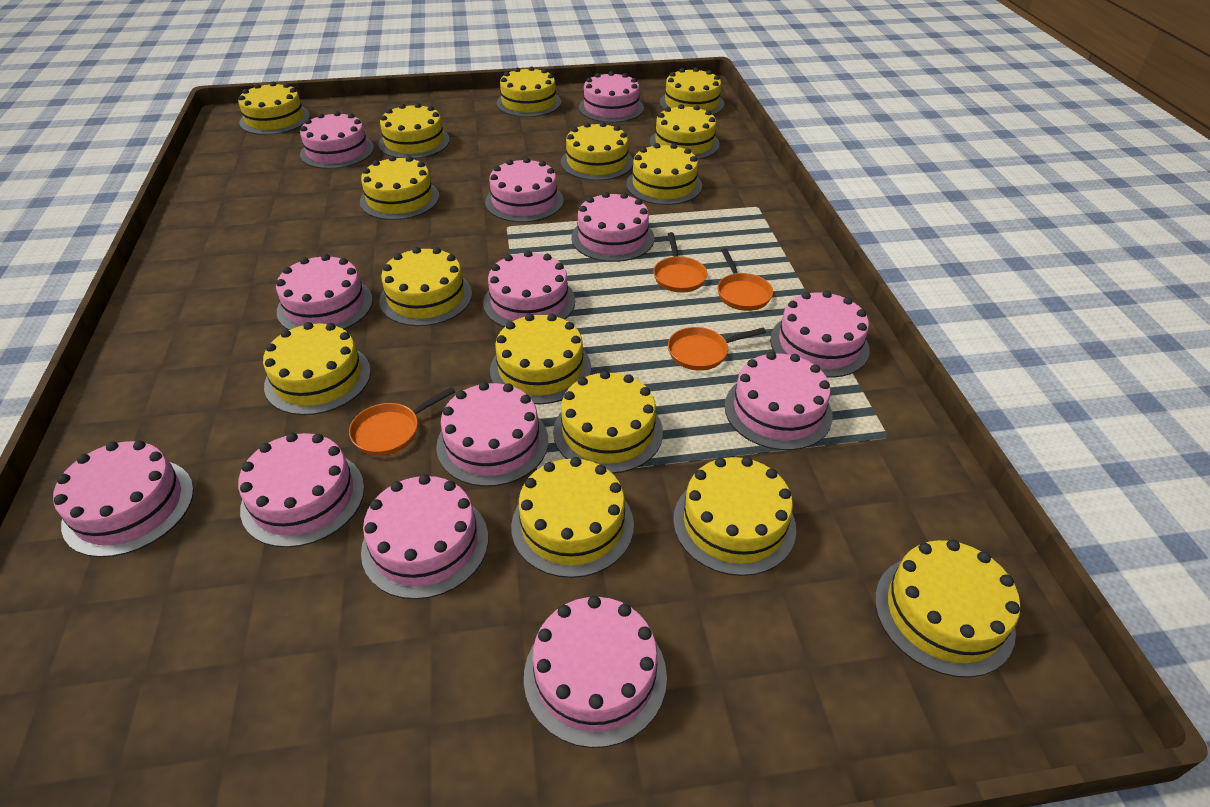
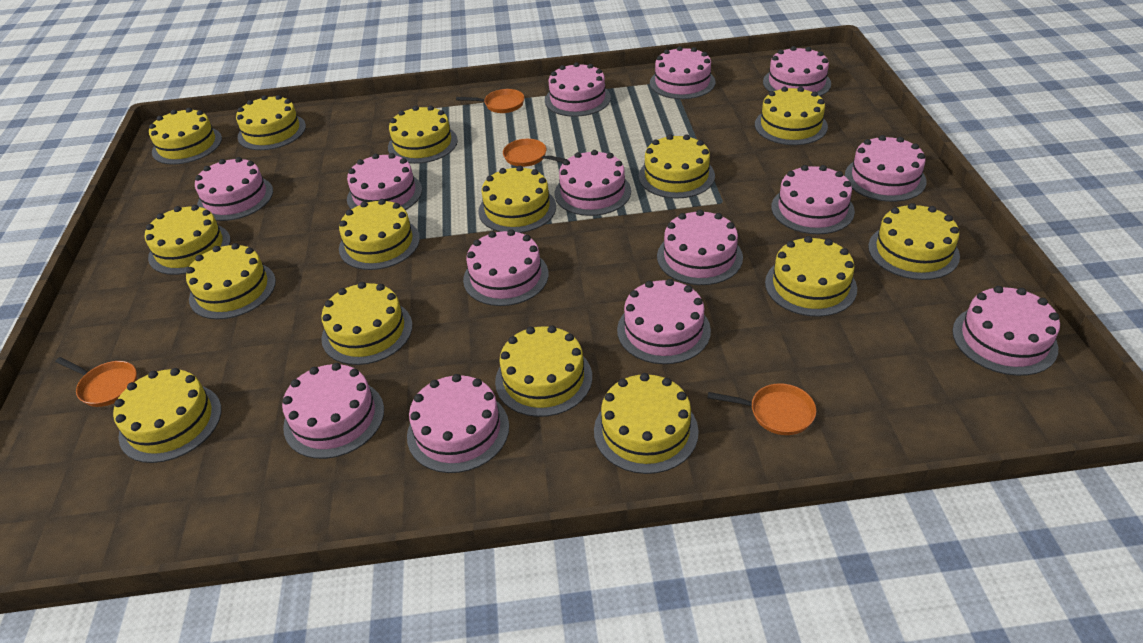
pink cake: [53,441,194,557] [238,433,364,548] [276,254,373,330] [300,111,374,169] [361,474,488,599] [436,382,548,487] [483,250,575,327] [485,158,564,222] [524,596,667,748] [571,192,654,262] [579,71,644,123] [725,352,833,450] [770,291,870,378] = 13 -> [195,157,273,221] [282,363,384,459] [347,153,422,210] [407,374,509,473] [463,229,549,306] [545,62,611,117] [555,150,631,216] [617,279,711,364] [650,46,716,99] [657,210,743,285] [763,46,831,96] [771,165,855,234] [845,135,927,202] [952,286,1060,376] = 14

